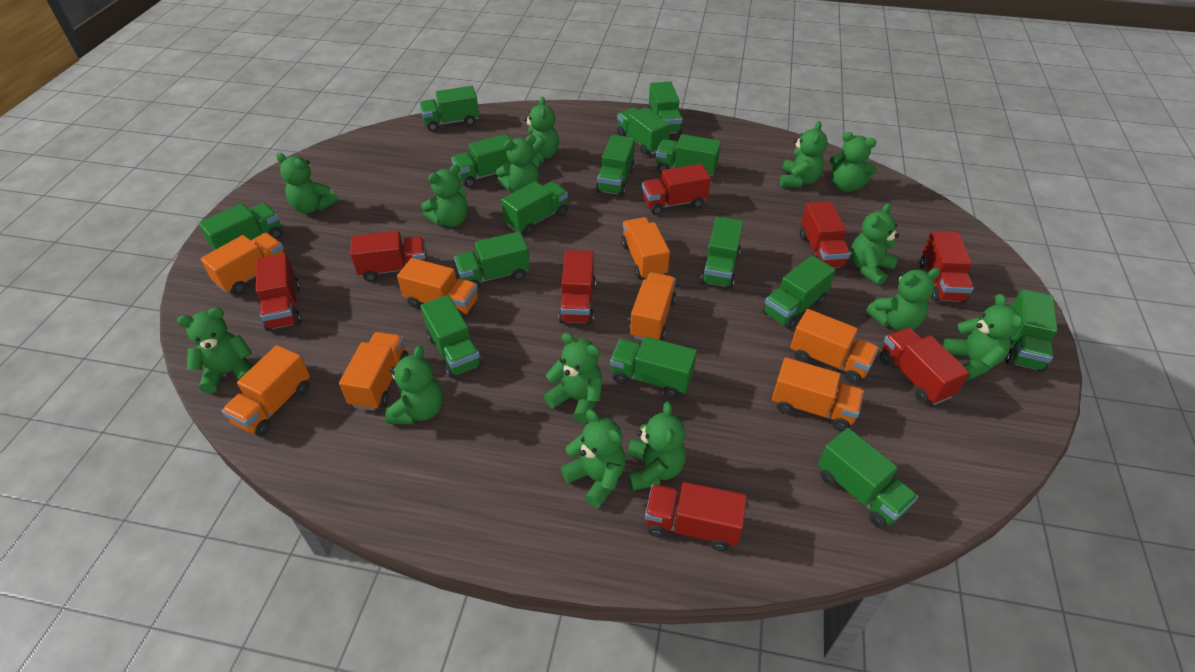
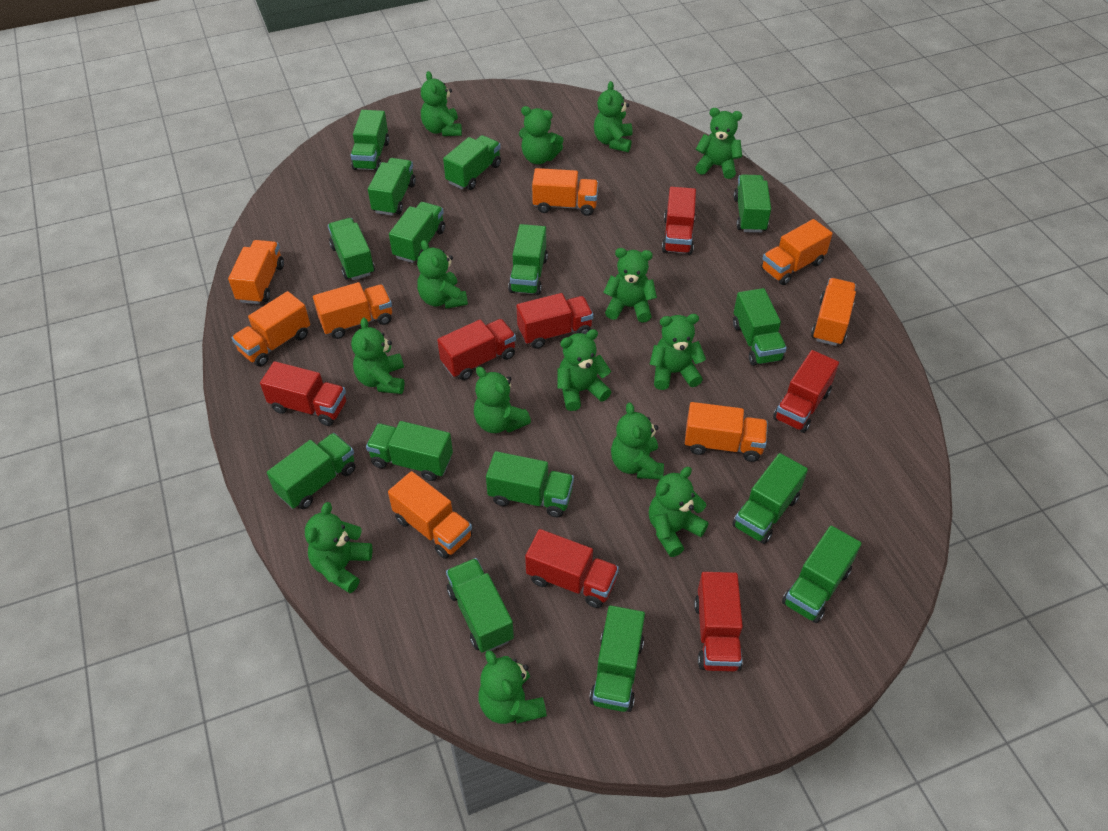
red truck: [256,253,301,331] [350,231,427,282] [559,250,596,324] [642,164,711,215] [645,482,747,551] [800,201,851,268] [879,327,969,405] [920,231,974,303] = 8 -> [260,361,346,426] [437,319,516,380] [516,293,594,349] [525,529,619,608] [662,187,696,255] [694,572,743,672] [773,350,839,433] = 7

